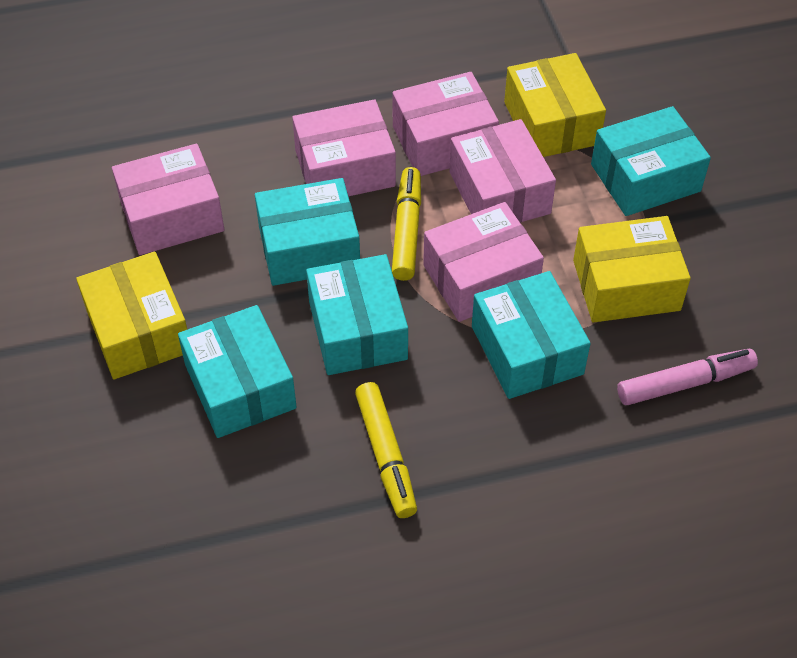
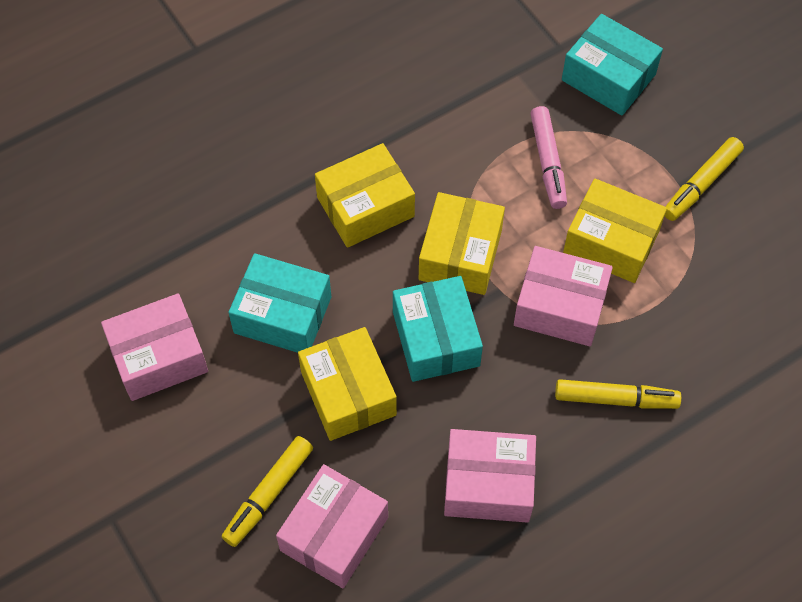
pink box: [112,144,224,255] [292,99,396,196] [393,72,499,176] [423,202,544,322] [449,119,556,223] = 5 -> [101,293,208,401] [276,464,388,588] [444,429,536,523] [514,246,613,346] = 4
turquoise box: [178,305,297,438] [255,178,360,286] [306,254,408,375] [472,271,591,399] [591,106,711,216] = 5 -> [228,253,331,353] [393,276,483,382] [562,14,663,116] = 3
yellow box: [76,252,187,379] [504,53,606,157] [573,216,691,322] = 3 -> [298,327,397,441] [315,143,415,248] [419,192,505,295] [563,179,667,283] = 4
yellow marker: [355,382,417,518] [392,167,421,281] = 2 -> [221,436,313,547] [555,379,681,409] [665,137,744,221] = 3

